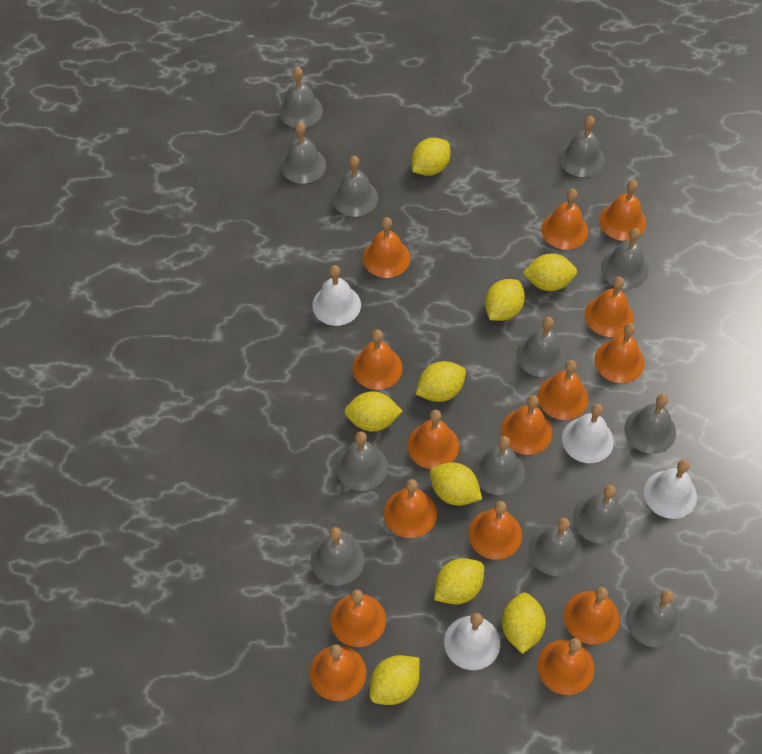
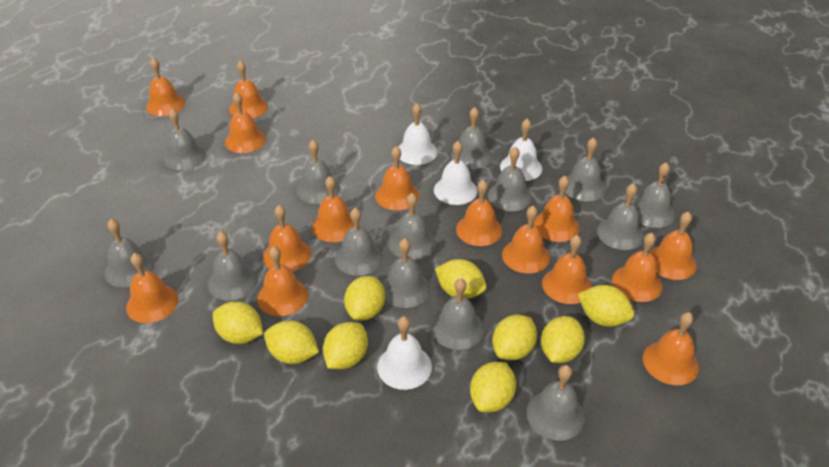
grey bell: [279,67,323,128] [281,123,326,184] [310,527,365,586] [332,156,378,217] [336,431,388,491] [473,436,525,495] [516,317,566,377] [528,518,583,576] [559,116,605,177] [573,485,626,544] [601,228,649,289] [624,394,676,454] [626,590,682,648] = 13 -> [104,219,155,287] [163,108,206,170] [208,231,258,300] [297,140,340,204] [335,208,383,276] [382,238,430,308] [389,193,436,260] [432,278,484,350] [451,107,492,169] [488,147,532,211] [527,365,585,441] [565,137,606,201] [597,183,644,250] [632,162,675,228] = 14

